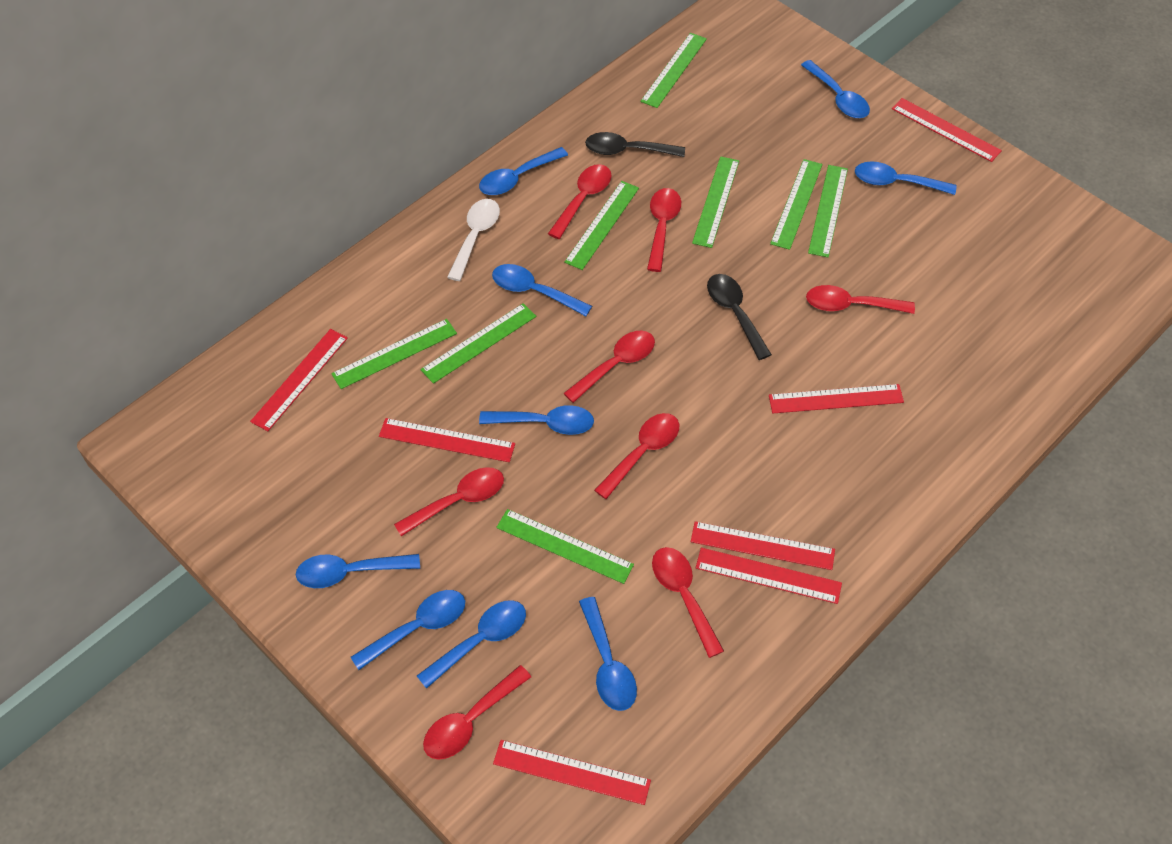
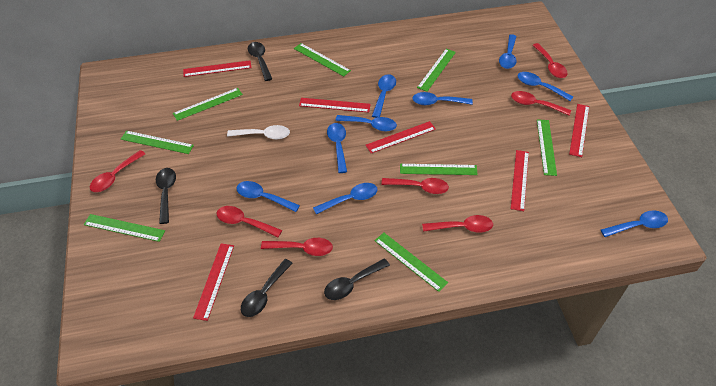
black spoon: [585,132,685,157] [707,274,772,360] = 2 -> [156,168,176,224] [241,259,293,317] [248,42,272,81] [324,258,390,300] = 4
red ruler: [250,329,348,431] [379,418,515,462] [493,740,651,805] [691,521,835,570] [696,548,842,604] [769,384,904,413] [892,98,1002,162] = 7 -> [183,60,252,77] [193,243,234,321] [299,98,371,113] [365,121,436,153] [511,150,529,211] [569,104,589,157] = 6
red spoon: [394,467,504,537] [423,665,531,760] [548,164,611,239] [563,330,655,403] [594,413,679,499] [647,188,681,272] [652,547,724,658] [806,285,915,314] = 8 -> [90,150,145,192] [217,206,282,237] [261,238,333,256] [381,178,449,194] [422,215,493,233] [511,91,571,116] [533,43,568,78] = 7

